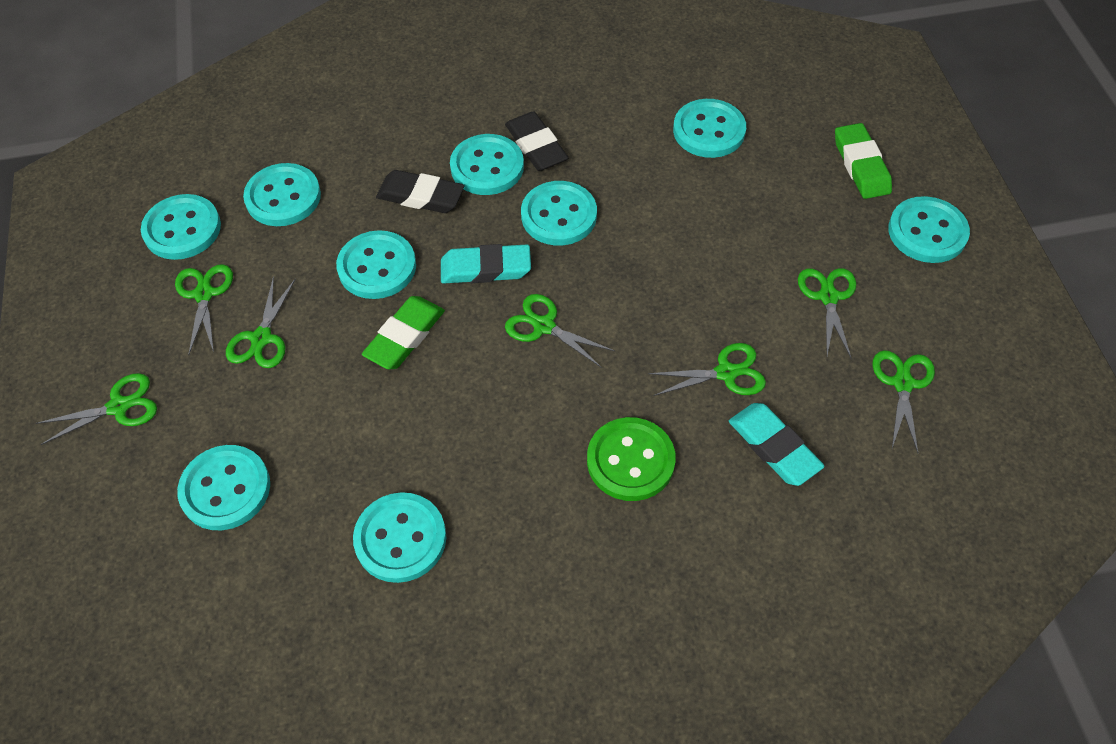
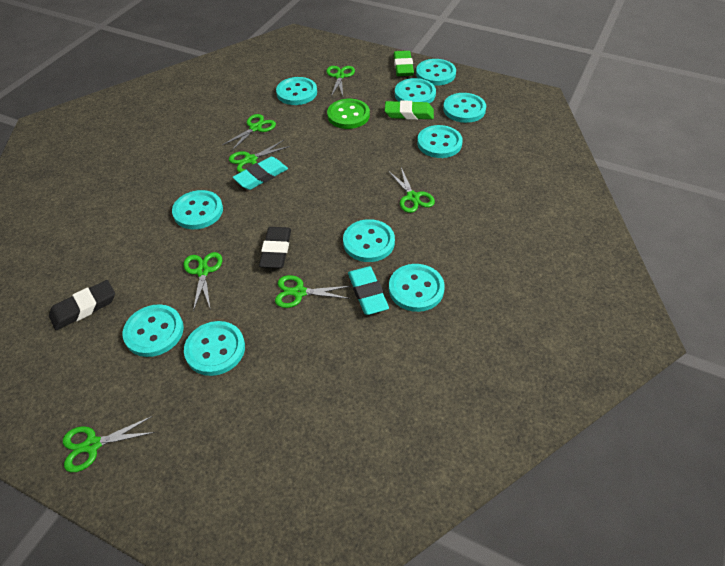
turquoise button: [141,194,221,260] [177,445,270,530] [243,163,321,226] [336,230,416,299] [353,492,446,583] [450,134,524,195] [521,181,597,246] [673,99,746,158] [888,196,970,263] = 9 -> [122,304,184,357] [172,190,223,229] [184,321,245,376] [276,77,317,105] [343,219,395,262] [389,264,445,312] [395,78,436,104] [416,59,456,86] [417,125,463,158] [443,93,486,123] = 10

